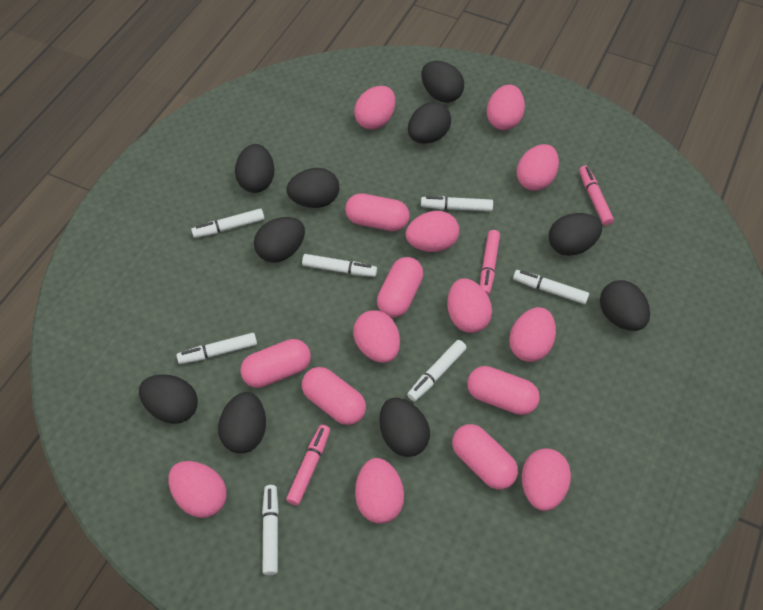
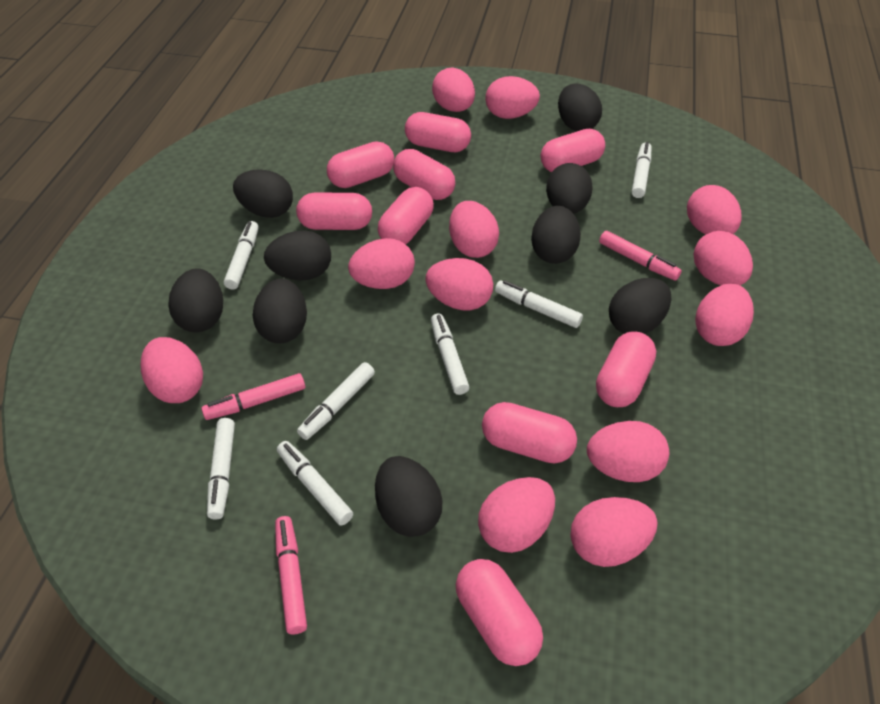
black egg: [139,374,198,424] [218,392,266,454] [235,144,275,193] [254,217,305,263] [287,168,339,208] [379,398,430,457] [408,102,451,144] [421,61,464,103] [549,213,602,256] [600,280,650,331] = 10 -> [168,268,223,332] [233,169,293,218] [253,278,307,344] [264,230,331,280] [375,456,443,537] [531,206,581,264] [546,163,593,214] [558,83,602,131] [609,278,672,334] = 9
pink capsule: [240,339,311,388] [302,367,366,425] [345,193,410,231] [377,257,423,318] [452,424,518,489] [467,366,540,415] = 6 -> [296,193,372,230] [327,141,394,188] [378,187,434,245] [393,149,455,200] [405,112,471,152] [456,559,543,666] [482,402,577,463] [541,129,605,172] [596,331,656,407] = 9
pink egg: [168,461,227,518] [353,310,400,363] [354,86,395,130] [355,458,404,524] [405,211,459,252] [447,279,492,333] [487,84,525,130] [509,307,556,362] [517,144,559,191] [522,448,571,511] = 10 -> [141,337,203,403] [348,238,415,289] [425,258,493,310] [432,67,475,112] [449,201,499,258] [478,477,555,553] [485,76,540,119] [570,497,658,567] [587,421,669,482] [687,185,742,235] [694,231,753,285] [695,284,754,346] = 12

